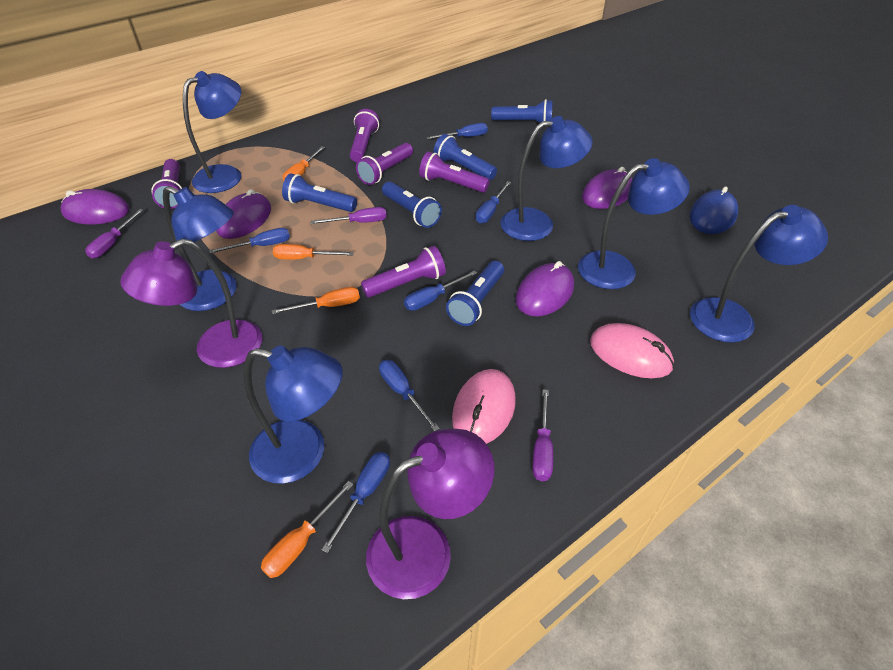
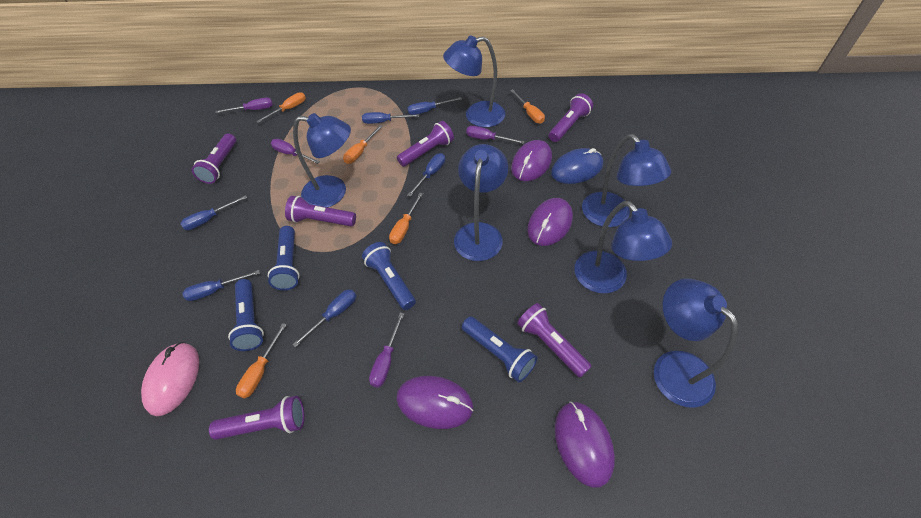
blue flashlight: [282,173,357,212] [382,181,442,228] [433,134,497,180] [446,261,504,326] [491,99,552,123] = 5 -> [228,279,264,351] [268,226,300,290] [362,242,416,310] [462,317,537,382] = 4
orange screwdriver: [261,481,354,578] [272,287,360,314] [273,244,354,259] [283,146,325,182] = 4 -> [236,323,287,398] [257,92,306,123] [343,125,383,164] [389,193,423,244] [510,89,545,124] = 5
pink mouse: [452,369,516,444] [590,323,674,378] = 2 -> [141,342,199,416] = 1
purple flashlight: [151,159,182,209] [350,109,379,162] [356,143,413,185] [361,246,446,298] [419,152,490,193] = 5 -> [192,134,236,184] [209,396,305,440] [285,196,356,226] [397,121,454,167] [517,303,592,378] [549,93,593,142] = 6
purple lamp: [120,239,262,368] [366,429,494,599] = 2 -> none = 0
purple screwdriver: [85,209,143,258] [311,207,387,224] [532,389,553,481] = 3 -> [215,98,273,113] [271,139,320,164] [369,312,404,387] [466,126,525,144] = 4

